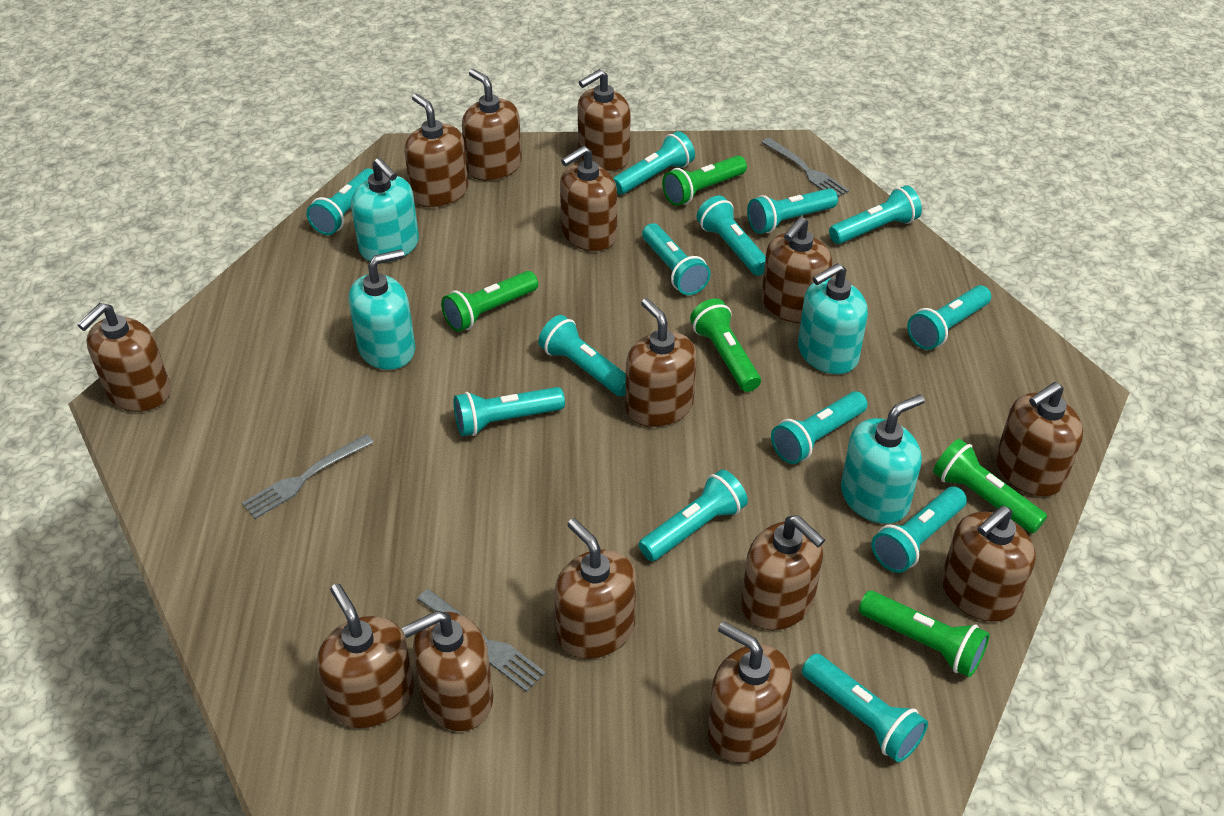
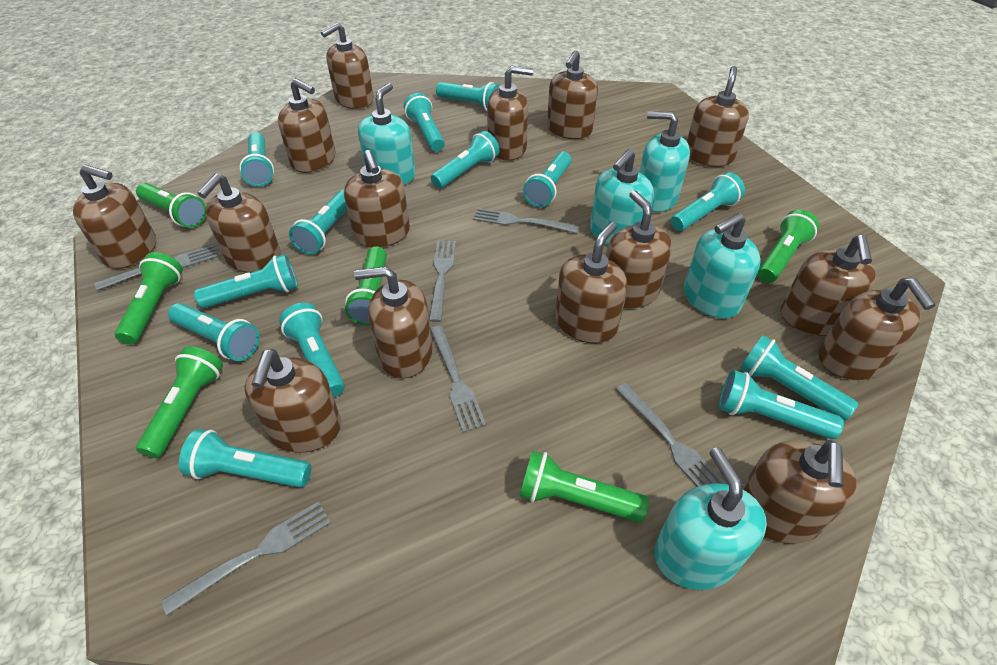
brown soap dispenser: [77,303,171,412] [317,584,414,728] [402,611,493,731] [404,94,468,207] [462,69,522,181] [554,518,636,659] [560,146,617,251] [578,69,631,171] [625,298,697,427] [707,621,793,763] [741,515,825,630] [761,216,832,323] [942,506,1036,622] [996,382,1083,497] = 14 -> [73,165,156,269] [197,173,281,273] [245,349,341,453] [278,78,336,173] [321,22,374,109] [344,150,410,248] [354,266,433,379] [487,66,533,161] [547,50,598,139] [555,222,628,343] [606,190,672,309] [687,66,749,167] [742,440,857,544] [781,235,876,336] [818,278,936,380] = 15
green flashlight: [441,271,538,332] [662,156,747,206] [690,299,761,392] [859,591,990,677] [933,439,1047,533] = 5 -> [115,252,183,344] [136,183,206,228] [136,346,223,458] [345,246,387,325] [519,450,649,522] [758,210,819,283] = 6
grey fork: [242,434,374,519] [417,589,546,692] [761,138,849,197] = 3 -> [95,245,218,290] [161,501,331,616] [429,241,456,322] [431,325,486,433] [473,208,578,233] [616,383,727,487] = 6
turquoise soap dispenser: [349,249,415,370] [351,158,419,262] [798,263,868,374] [841,394,925,524] = 4 -> [358,83,415,185] [590,149,654,245] [640,111,690,212] [654,447,767,590] [684,213,761,319] = 5

